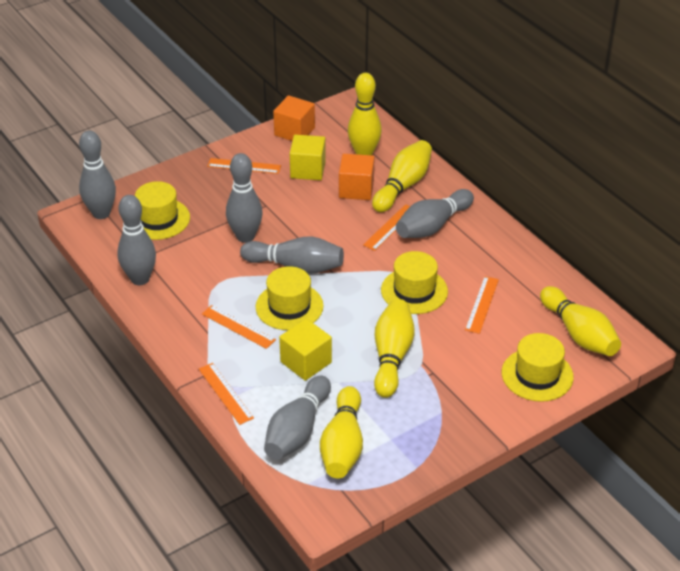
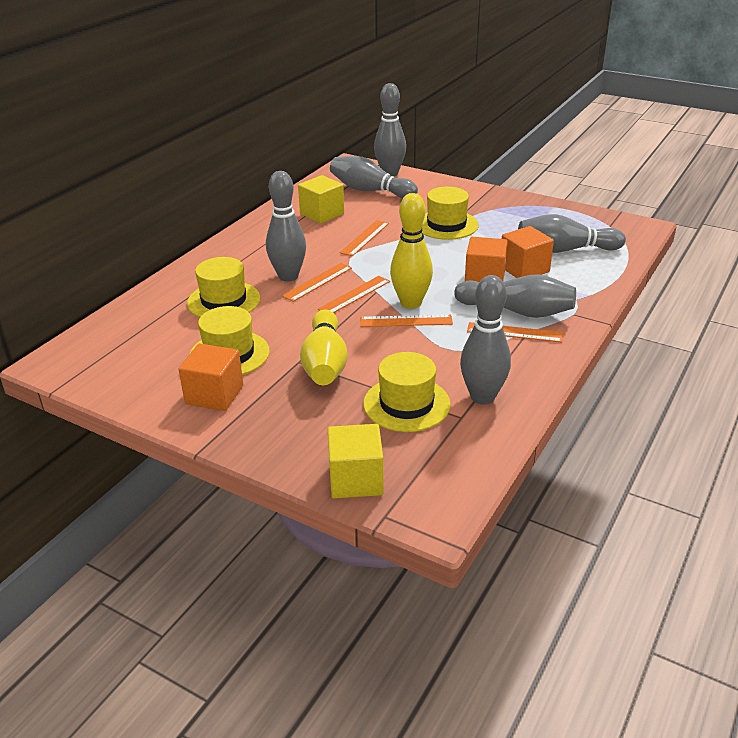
orange cube: [273,95,315,141] [339,154,374,200] = 2 -> [179,344,243,411] [465,237,508,282] [502,226,554,278] = 3
yellow bowling pin: [320,386,363,479] [348,73,382,155] [372,140,432,212] [374,299,415,398] [540,286,621,356] = 5 -> [300,310,348,385] [390,193,433,309] = 2

